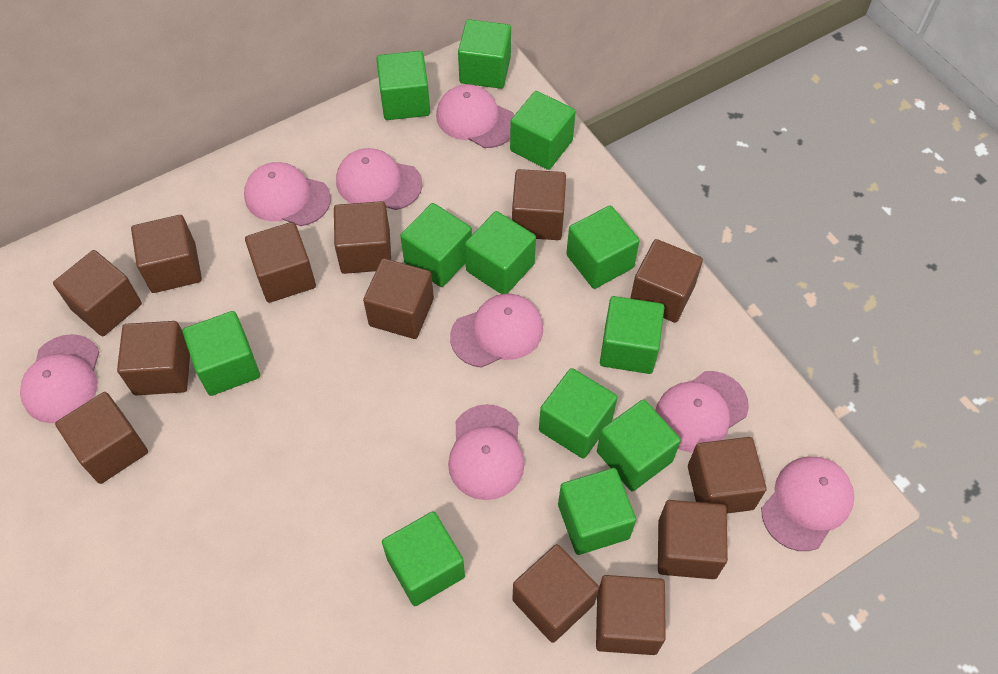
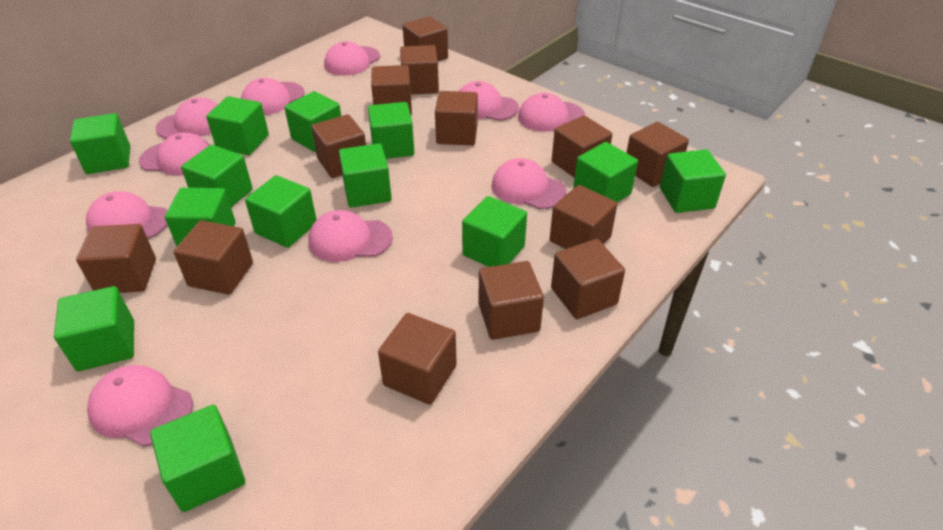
green cube: [182,311,260,396] [376,51,430,120] [382,511,465,606] [400,203,472,287] [458,19,511,89] [465,211,536,294] [510,91,576,170] [539,368,618,459] [558,468,636,555] [566,206,640,289] [597,399,681,491] [600,296,664,374] = 12 -> [54,286,134,371] [70,113,130,174] [150,405,245,512] [165,188,236,246] [181,145,253,207] [206,96,269,155] [245,175,317,248] [284,91,341,152] [339,144,392,208] [368,102,414,159] [462,196,527,267] [573,142,638,202] [660,149,726,213] = 13
pink cap: [20,334,99,423] [244,162,331,226] [336,148,422,210] [436,84,514,148] [448,404,525,500] [450,294,543,368] [655,371,749,452] [761,456,854,551] = 8 -> [86,191,167,239] [87,365,193,447] [139,133,210,176] [155,97,218,139] [241,78,305,115] [309,210,393,262] [324,41,380,75] [459,81,519,121] [492,158,567,209] [518,93,585,132] = 10

